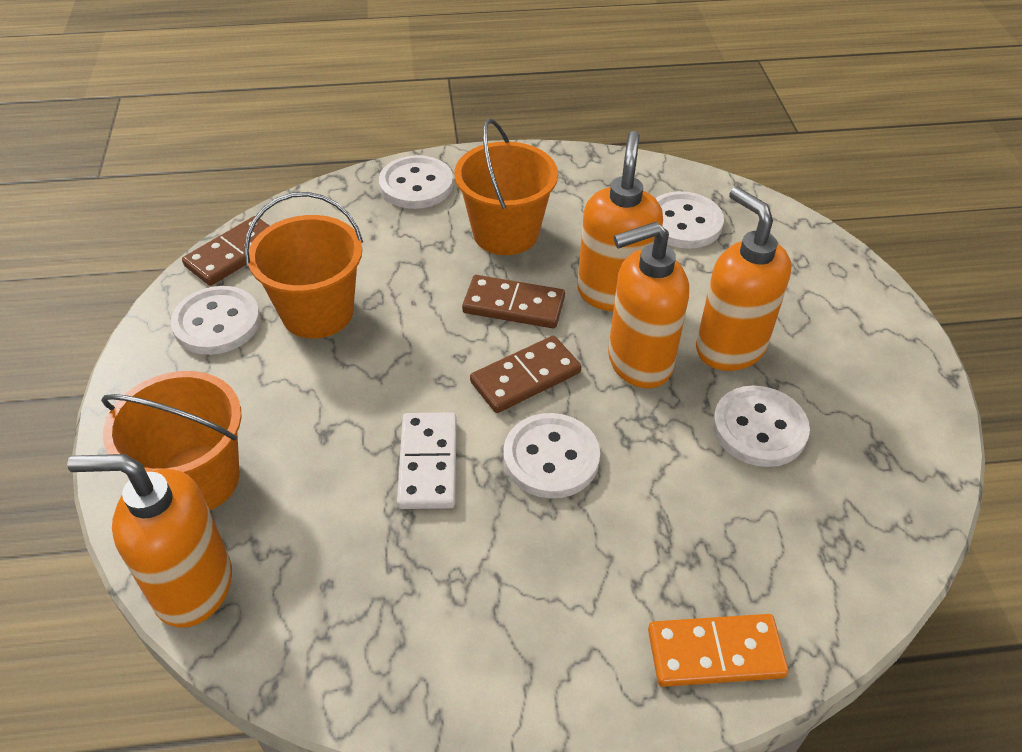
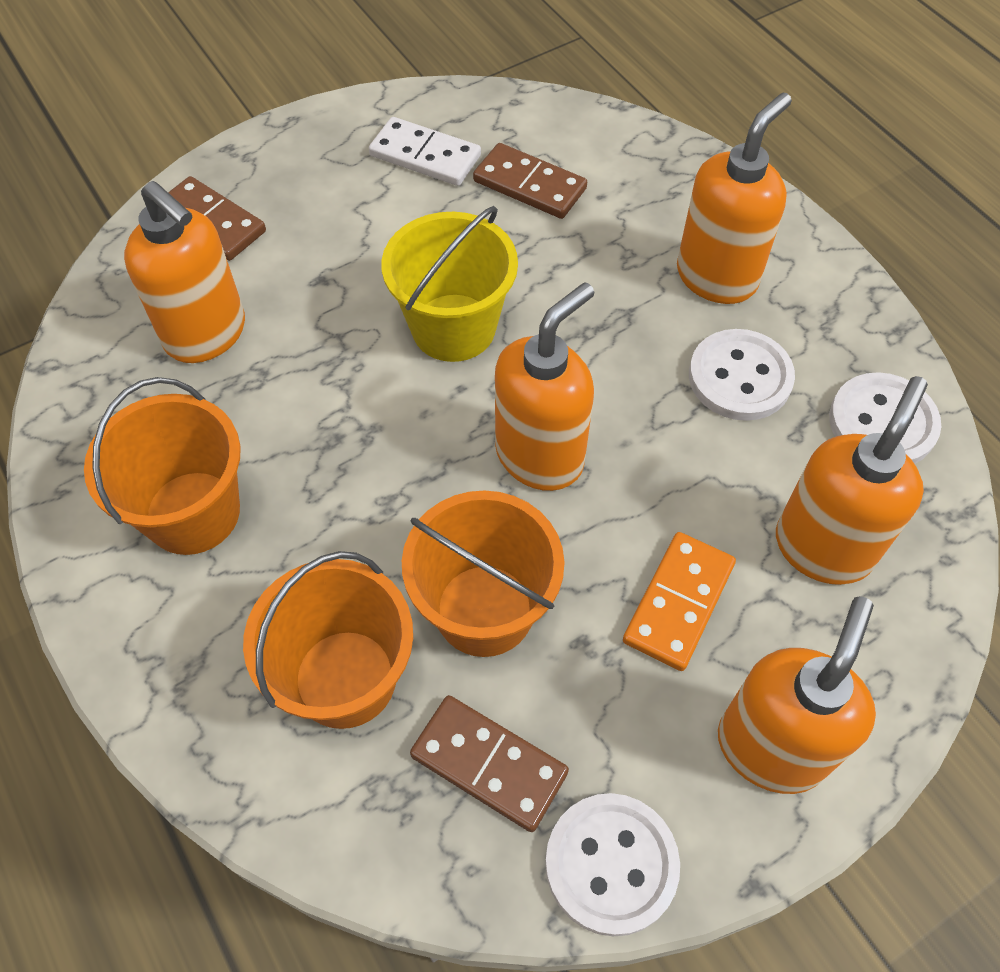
orange soap dispenser: [67,454,232,628] [577,131,663,312] [608,222,689,389] [696,187,792,371] = 4 -> [124,181,245,363] [495,282,594,491] [677,93,792,304] [718,596,876,794] [776,376,928,585] = 5
white button: [171,286,260,355] [379,155,453,209] [503,413,600,498] [655,191,724,249] [713,385,810,467] = 5 -> [545,793,680,936] [689,329,795,421] [829,372,941,464] = 3
yellow bucket: none = 0 -> [381,206,518,362] = 1

